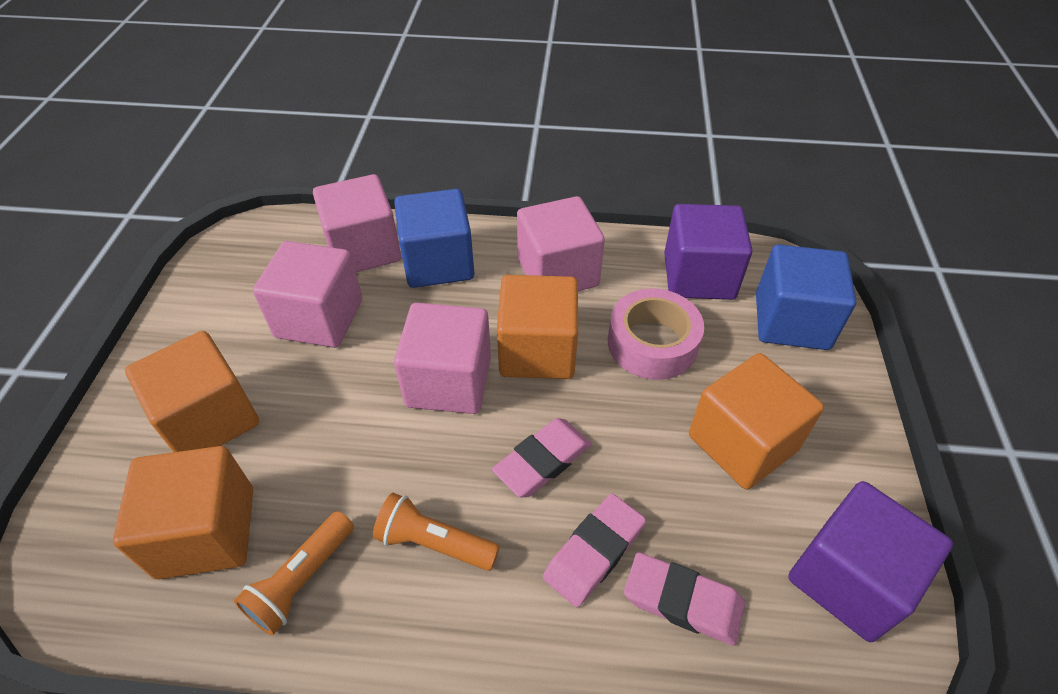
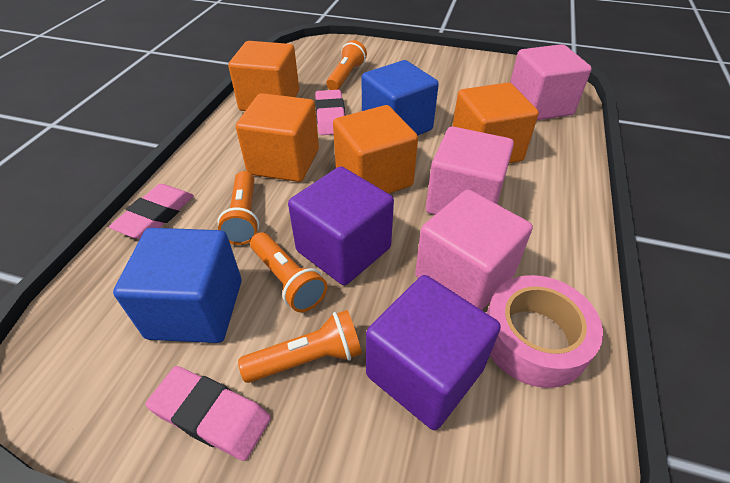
orange flashlight: [234,511,354,635] [373,493,500,571] = 2 -> [217,171,259,245] [238,310,362,383] [250,232,327,312] [326,40,367,90] = 4
pink cube: [253,241,362,348] [313,174,401,272] [394,303,491,414] [517,196,605,291] = 4 -> [415,190,533,310] [426,126,514,215] [510,44,592,120] = 3

